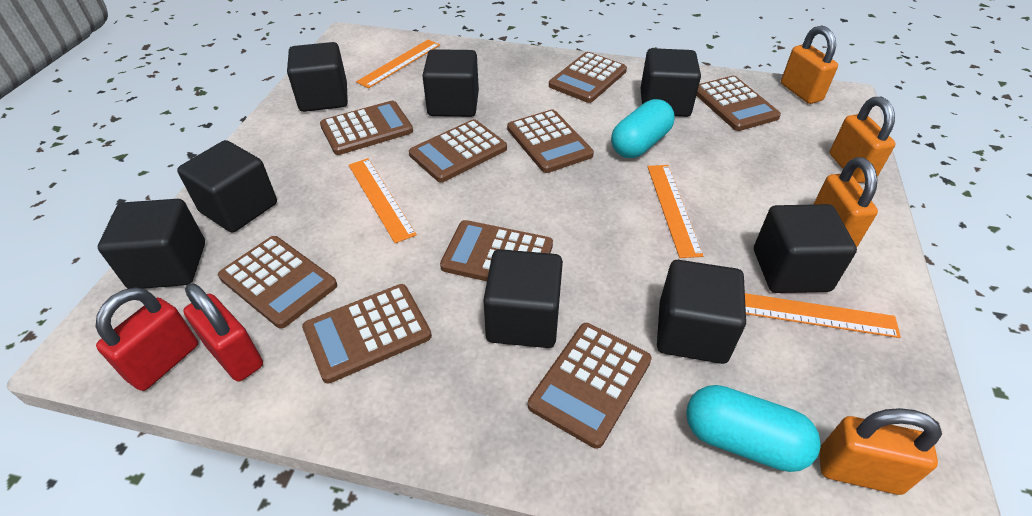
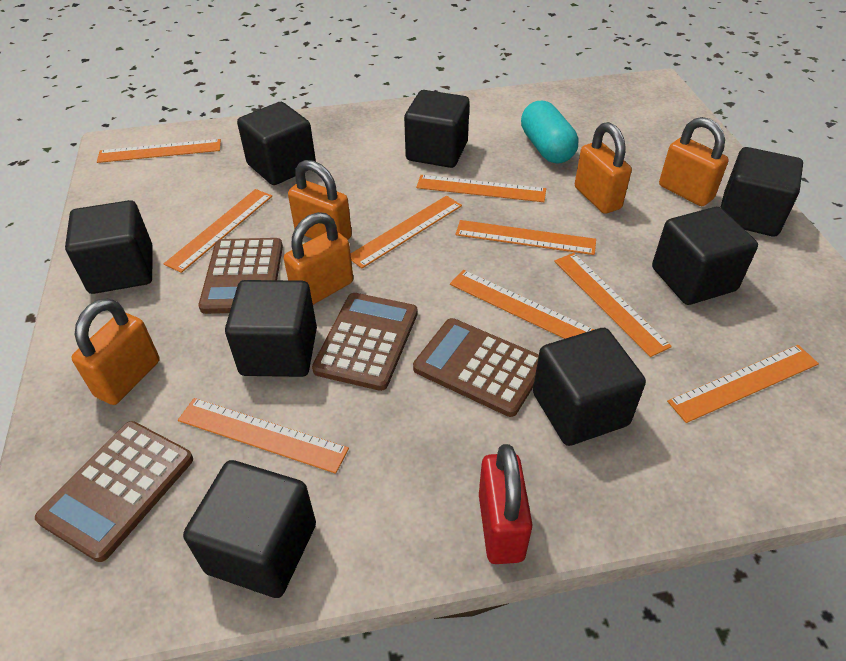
brown calculator: [218,236,337,329] [302,284,432,383] [320,101,413,155] [409,119,507,183] [440,220,553,281] [507,110,594,173] [528,323,652,449] [549,52,627,103] [696,76,781,131] = 9 -> [35,421,193,562] [198,238,283,314] [312,293,418,391] [413,318,539,417] = 4
orange padlock: [781,26,838,104] [813,157,878,247] [819,408,942,495] [830,97,896,183] = 4 -> [71,298,160,405] [284,212,353,305] [288,160,352,240] [575,122,632,214] [659,117,729,206] = 5
orange ruler: [349,158,417,243] [356,40,440,88] [648,165,703,258] [745,293,901,338] = 4 -> [97,139,221,163] [164,189,272,273] [178,398,349,474] [350,196,462,268] [416,175,546,202] [450,270,594,339] [456,220,596,255] [554,253,672,357] [667,345,819,423] = 9
red padlock: [95,287,198,391] [183,283,263,382] = 2 -> [479,444,533,564] = 1
turquoise capsule: [611,99,675,158] [686,385,821,472] = 2 -> [521,101,578,163] = 1

